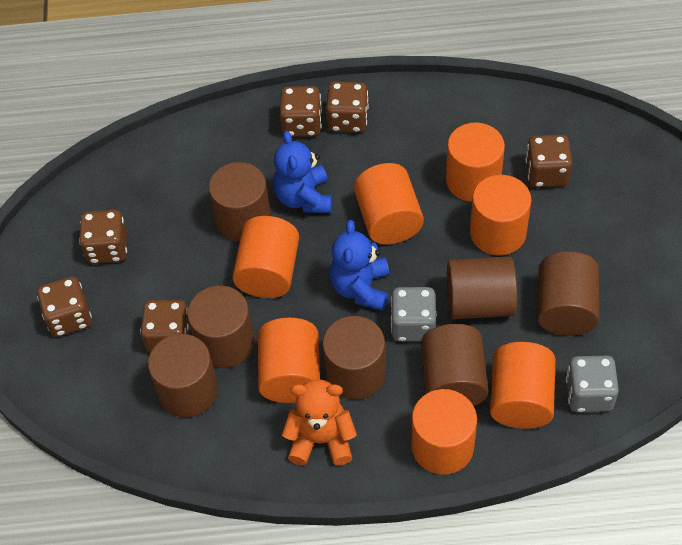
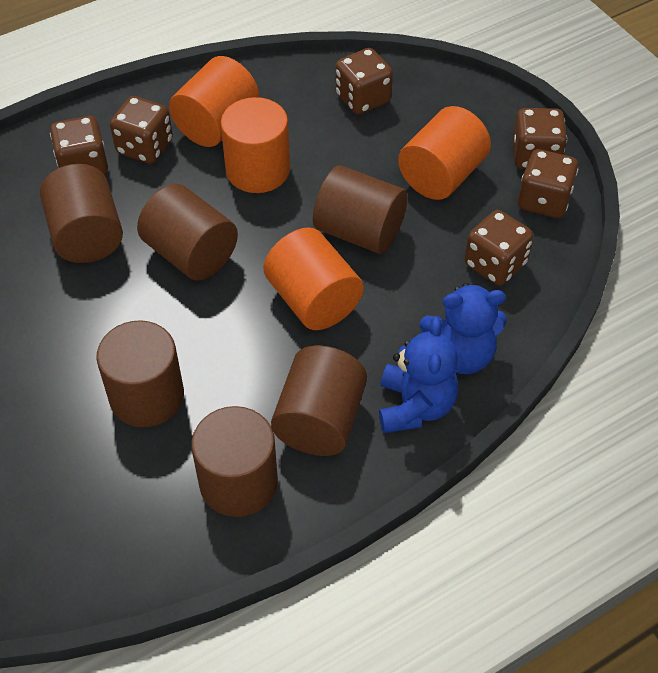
brown cylinder: [148,334,218,417] [187,286,255,368] [209,162,271,242] [322,316,386,400] [421,324,488,406] [447,256,517,319] [537,251,599,336] = 7 -> [40,164,123,263] [96,320,184,427] [137,184,238,281] [191,406,278,517] [271,345,367,456] [313,165,407,254] = 6
grey dice: [391,287,436,342] [566,356,619,412] = 2 -> none = 0
orange cylinder: [232,216,299,298] [258,318,320,403] [354,163,424,244] [412,389,477,475] [446,123,505,202] [470,175,531,256] [490,342,555,429] = 7 -> [169,56,259,147] [220,97,290,193] [263,227,364,330] [398,106,491,200] = 4
orange teddy bear: [282,379,357,466] = 1 -> none = 0

